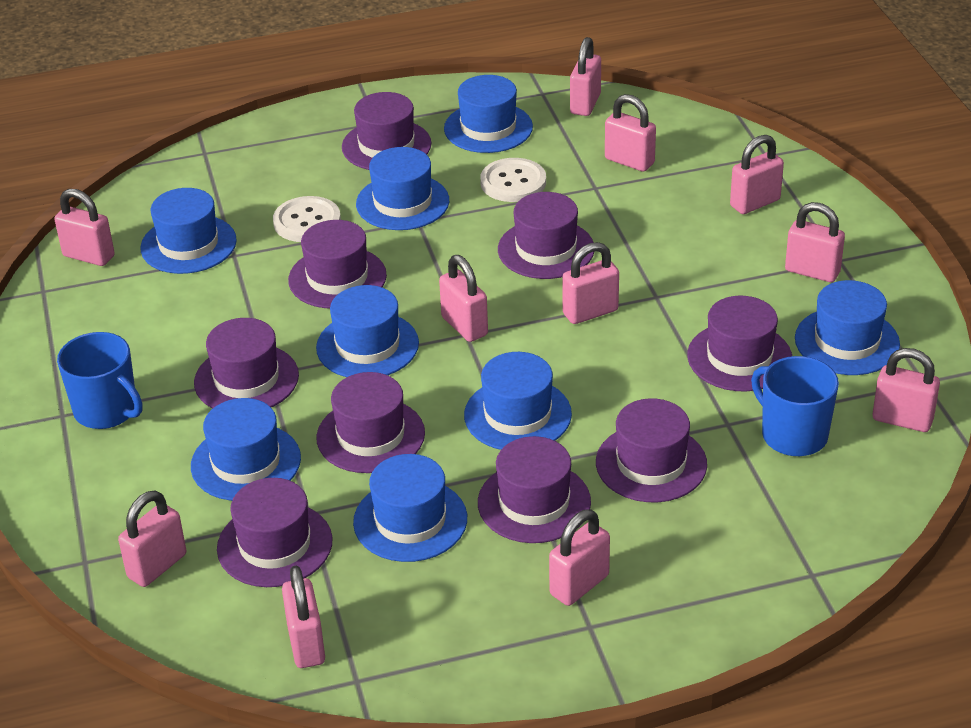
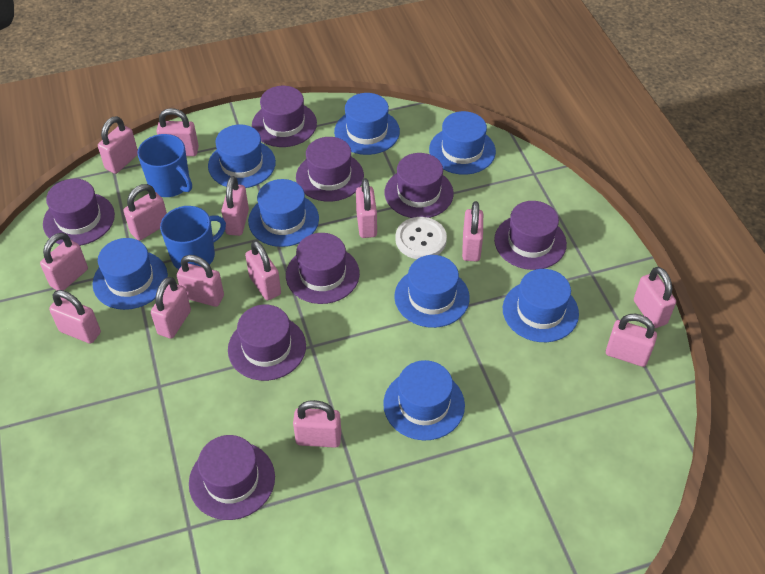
pink padlock: [54,189,115,266] [118,490,186,587] [282,566,325,668] [439,255,488,342] [549,509,610,606] [562,242,619,324] [570,37,601,116] [605,94,656,172] [730,135,784,214] [785,202,845,282] [873,348,940,432] = 11 -> [40,233,88,291] [49,290,101,344] [98,116,138,174] [123,184,167,241] [151,277,191,339] [157,108,199,156] [177,255,224,307] [221,176,249,236] [245,240,281,300] [293,400,341,448] [356,178,377,238] [462,201,483,261] [606,314,657,367] [634,267,676,328] = 14
purple hat: [194,318,299,408] [217,478,332,587] [288,220,387,308] [316,372,425,473] [342,92,431,170] [478,436,591,543] [498,192,594,279] [596,398,707,502] [687,296,792,391] = 9 -> [43,179,115,246] [189,435,275,520] [228,305,306,381] [252,86,317,147] [286,233,360,304] [296,137,364,202] [385,153,454,218] [494,201,567,270] = 8
white button: [273,196,341,242] [480,158,546,202] = 2 -> [395,217,447,259] = 1

